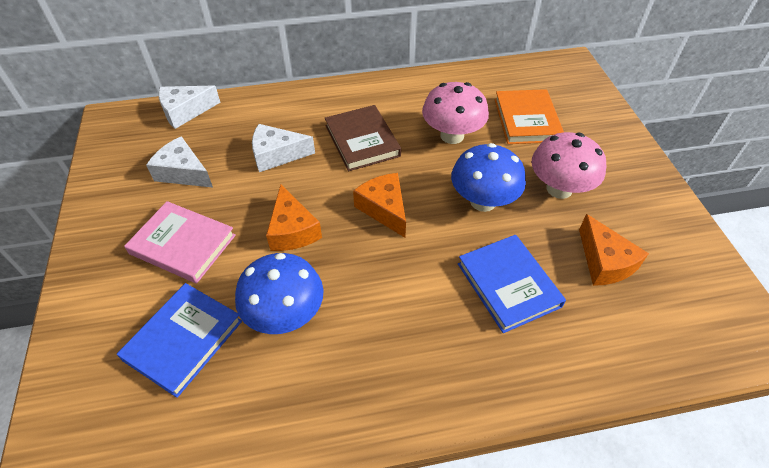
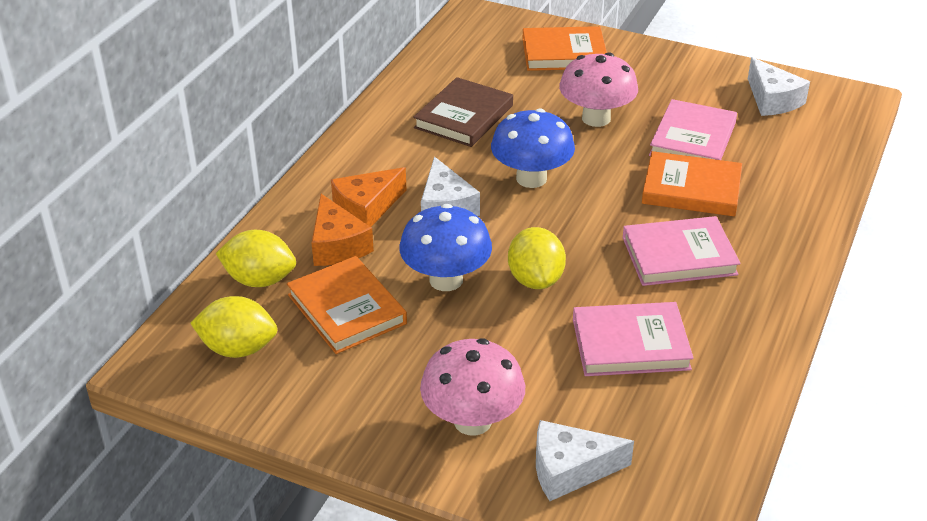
blue book: [116,283,242,398] [458,235,566,333] = 2 -> none = 0
orange book: [495,89,564,144] = 1 -> [287,256,407,354] [523,26,607,71] [642,151,742,217] = 3
orange cheese: [266,185,322,251] [353,173,406,238] [579,214,649,286] = 3 -> [312,194,374,266] [331,167,406,227] = 2
pink book: [124,201,236,283] = 1 -> [573,302,694,376] [623,216,741,286] [649,99,737,160] = 3
yellow lemon: none = 0 -> [190,296,277,358] [216,230,296,287] [508,227,566,289] = 3

